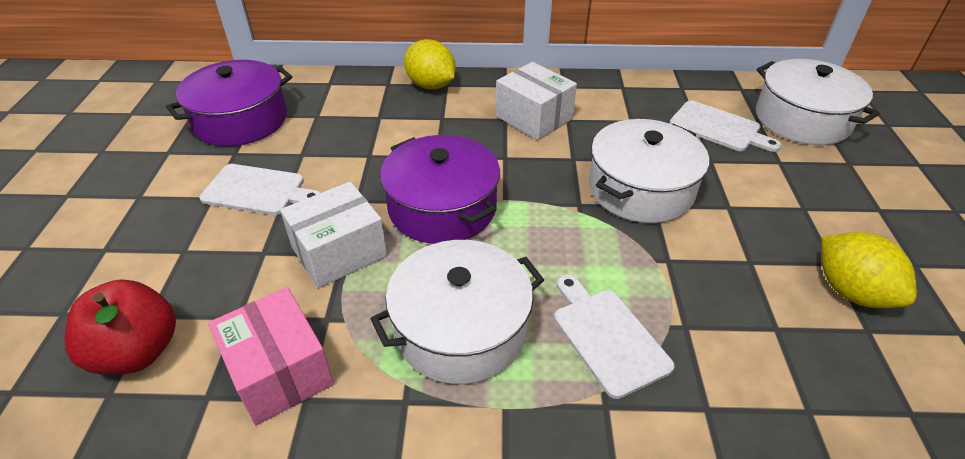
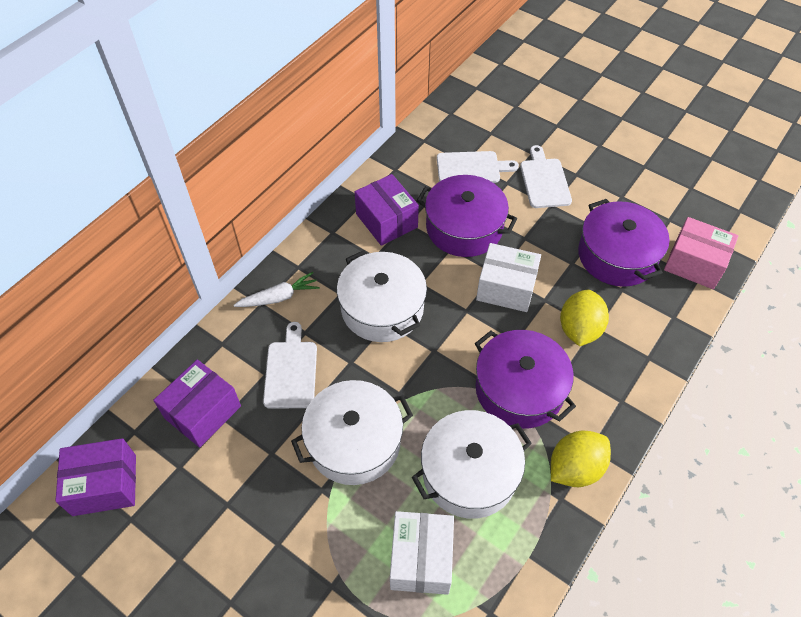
purple box: none = 0 -> [55,438,136,516] [153,359,241,448] [355,174,419,246] = 3
purple pot: [166,60,292,146] [380,135,500,244] = 2 -> [417,175,517,257] [475,330,576,429] [578,199,670,287] = 3
red apple: [64,279,176,375] = 1 -> none = 0
white carrot: none = 0 -> [234,272,320,307] = 1

